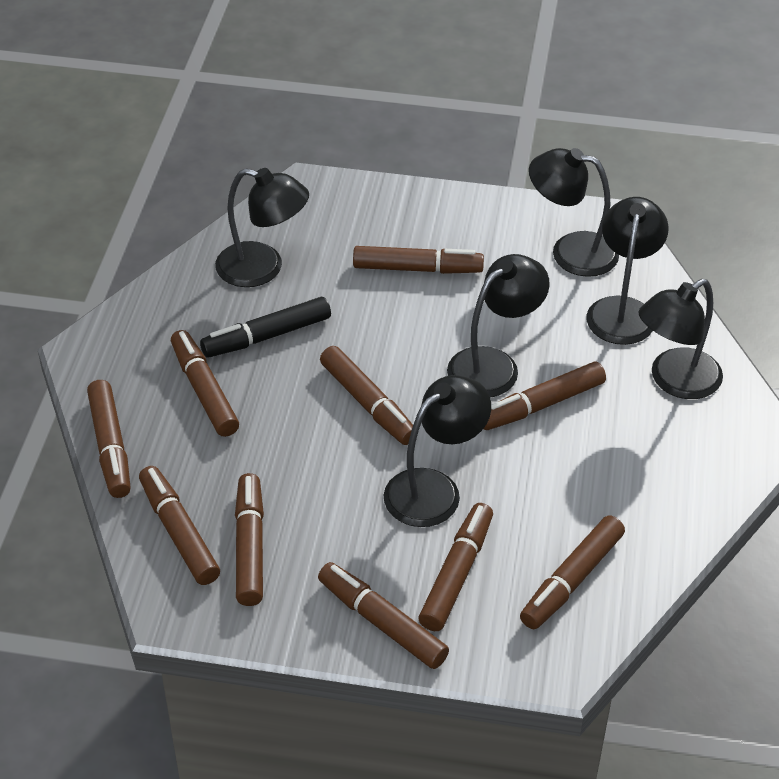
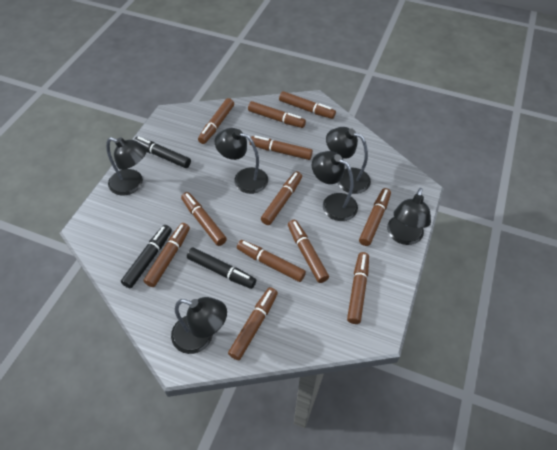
black marker: [200,297,331,358] = 1 -> [121,225,172,288] [134,136,191,168] [187,248,256,289] = 3
brown marker: [87,380,131,498] [139,466,220,585] [171,330,239,437] [235,473,264,606] [318,562,449,669] [320,346,413,445] [353,246,484,274] [418,503,493,631] [483,361,606,430] [520,515,625,629] = 10 -> [143,223,190,287] [181,192,227,246] [198,98,234,144] [228,287,278,360] [237,240,306,282] [248,101,306,128] [250,136,313,160] [261,171,302,225] [279,91,336,119] [288,220,329,283] [347,252,369,324] [359,188,391,246] = 12

